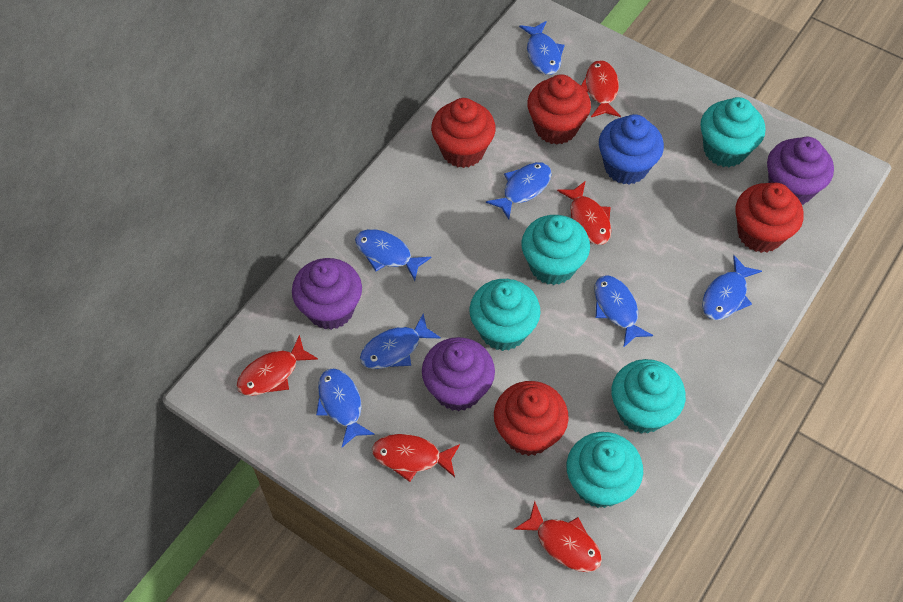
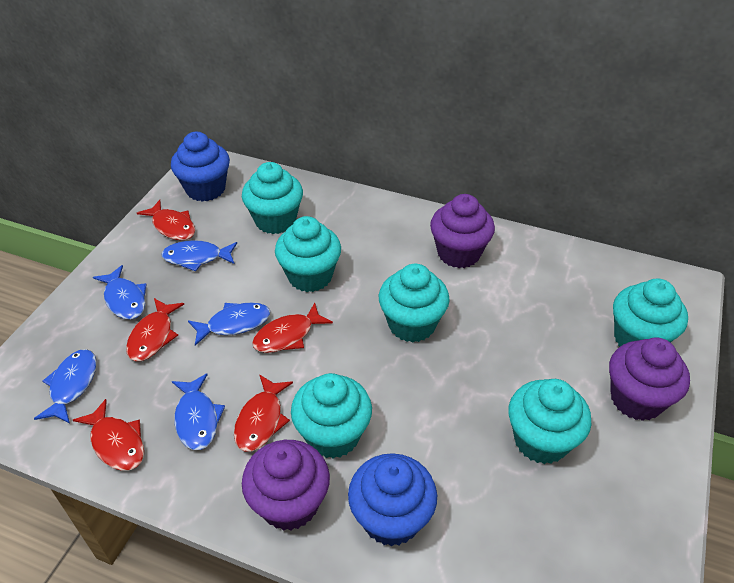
blue cupcake: [599,114,664,185] = 1 -> [171,132,230,202] [348,453,437,547] = 2
blue fish: [316,368,375,447] [355,229,432,281] [360,313,441,369] [486,162,552,220] [519,21,565,75] [594,275,653,348] [702,255,762,320] = 7 -> [34,349,97,424] [93,265,147,320] [161,240,237,272] [172,374,225,450] [188,302,270,346] = 5
red cupcake: [431,98,496,168] [494,381,569,456] [527,74,591,145] [735,183,803,253] = 4 -> none = 0
turquoise cupcake: [469,279,540,351] [521,215,590,285] [567,432,643,508] [612,359,686,434] [700,97,765,167] = 5 -> [242,162,303,234] [275,216,341,292] [291,373,372,459] [379,264,450,343] [508,379,591,464] [613,279,688,347] = 6

